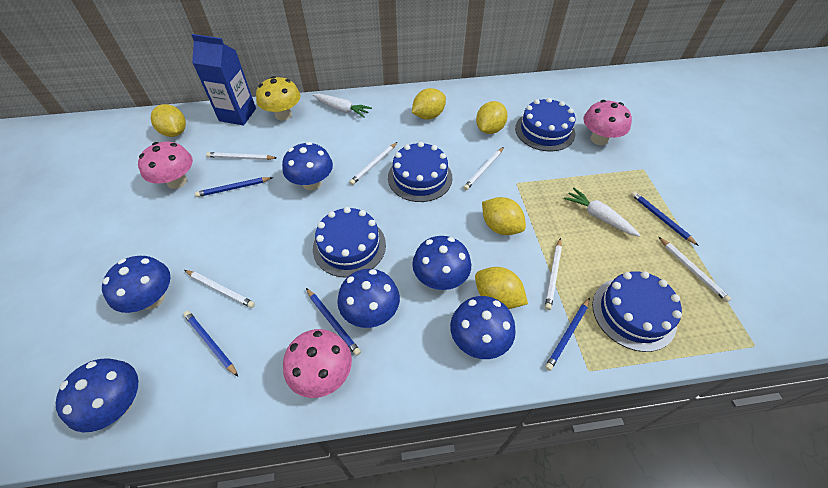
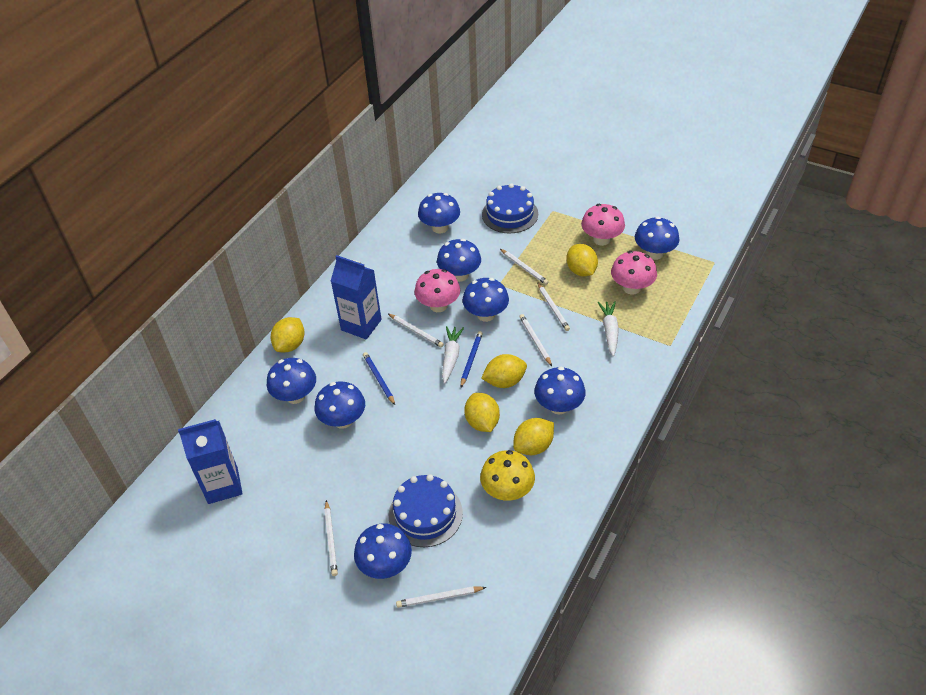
blue cake: [313,207,386,278] [388,142,452,202] [515,98,575,151] [592,271,682,352] = 4 -> [389,474,463,547] [482,183,538,233] = 2
blue carton: [192,34,256,125] = 1 -> [178,419,243,504] [331,255,382,339] = 2
blue mushroom: [56,358,138,433] [102,256,171,313] [282,142,333,190] [337,269,400,328] [412,236,471,290] [450,296,516,359] = 6 -> [267,358,316,404] [315,381,365,429] [354,523,412,579] [418,193,460,234] [437,239,481,282] [462,278,509,322] [534,367,585,415] [635,217,679,260] = 8
blue pencil: [183,311,238,377] [195,177,273,197] [306,288,361,356] [545,298,590,371] [631,191,699,246] = 5 -> [363,352,395,405] [461,331,483,387] = 2

